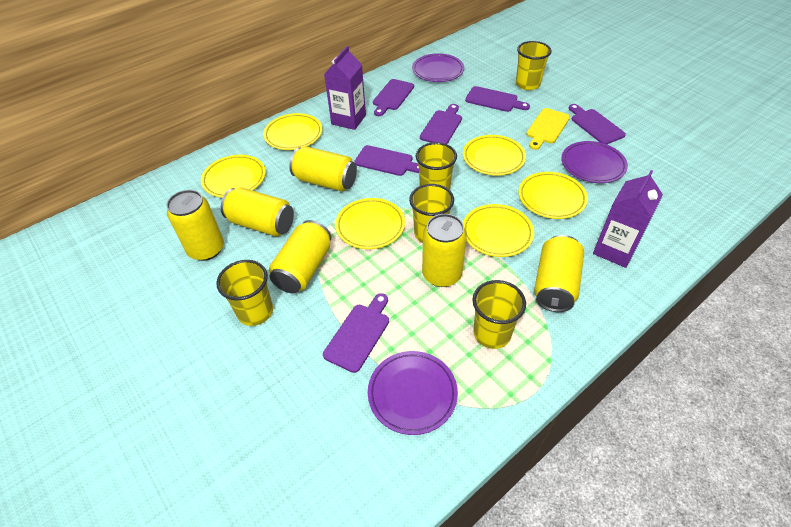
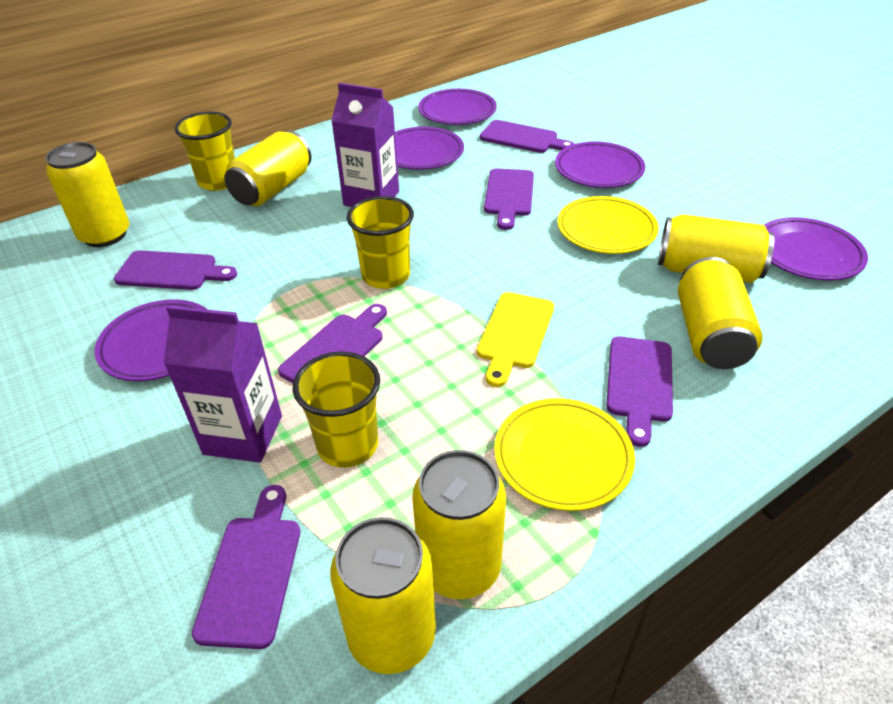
purple plate: [368,351,458,435] [412,53,464,82] [561,141,628,183] = 3 -> [95,299,208,381] [395,127,464,170] [418,89,497,125] [555,142,645,188] [764,217,868,280] = 5
yellow cup: [216,260,273,326] [409,184,454,243] [416,142,457,190] [472,280,526,349] [516,41,552,90] = 5 -> [175,112,235,191] [293,351,380,468] [347,196,414,289] = 3
yellow plate: [201,155,266,198] [263,113,323,150] [335,198,405,249] [463,135,526,176] [463,204,534,257] [518,172,588,219] = 6 -> [494,398,635,511] [558,196,659,254] = 2

